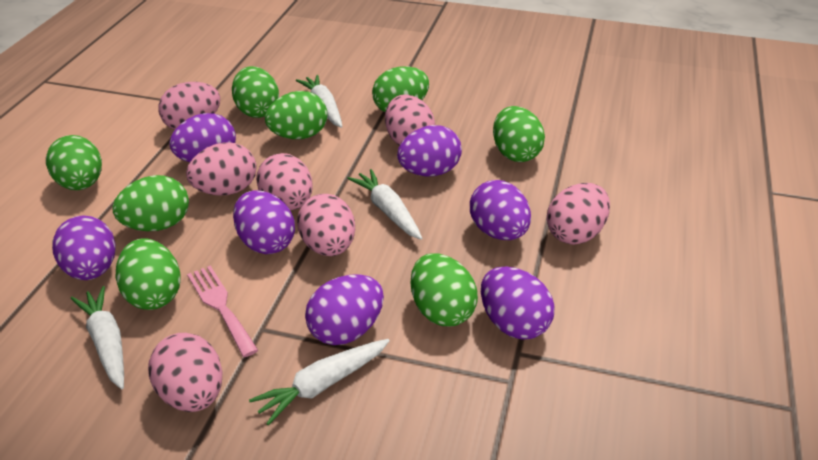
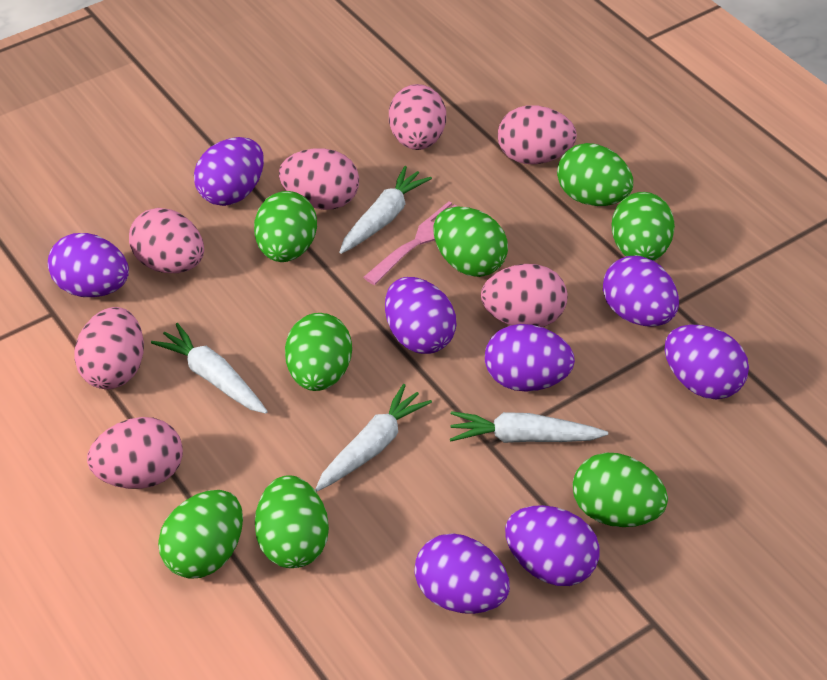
purple egg: [52,215,116,280] [169,113,236,162] [233,190,295,254] [305,275,384,345] [397,125,462,176] [470,180,531,240] [481,266,554,340] = 7 -> [48,233,129,297] [194,137,264,206] [385,277,456,354] [414,533,510,614] [485,324,575,392] [505,505,600,586] [603,256,679,326] [665,325,749,399] = 8

